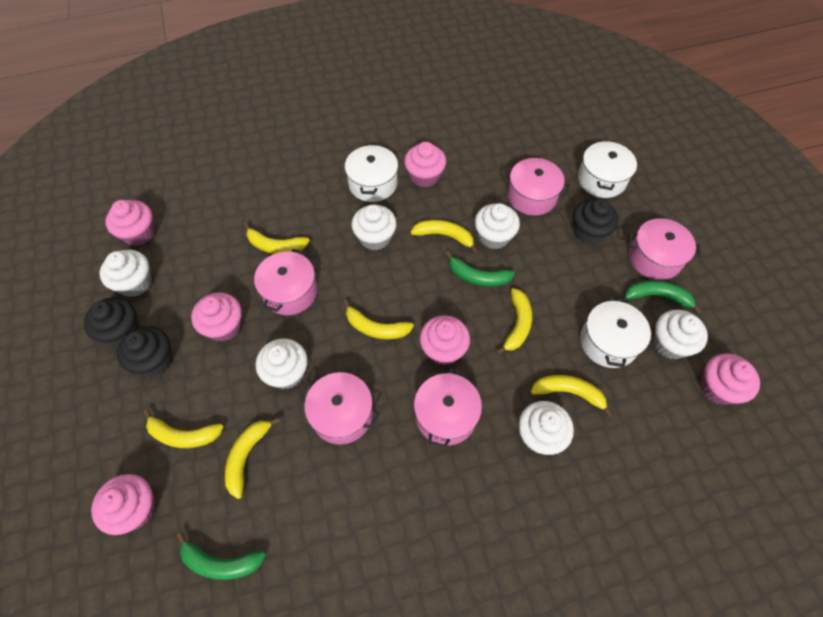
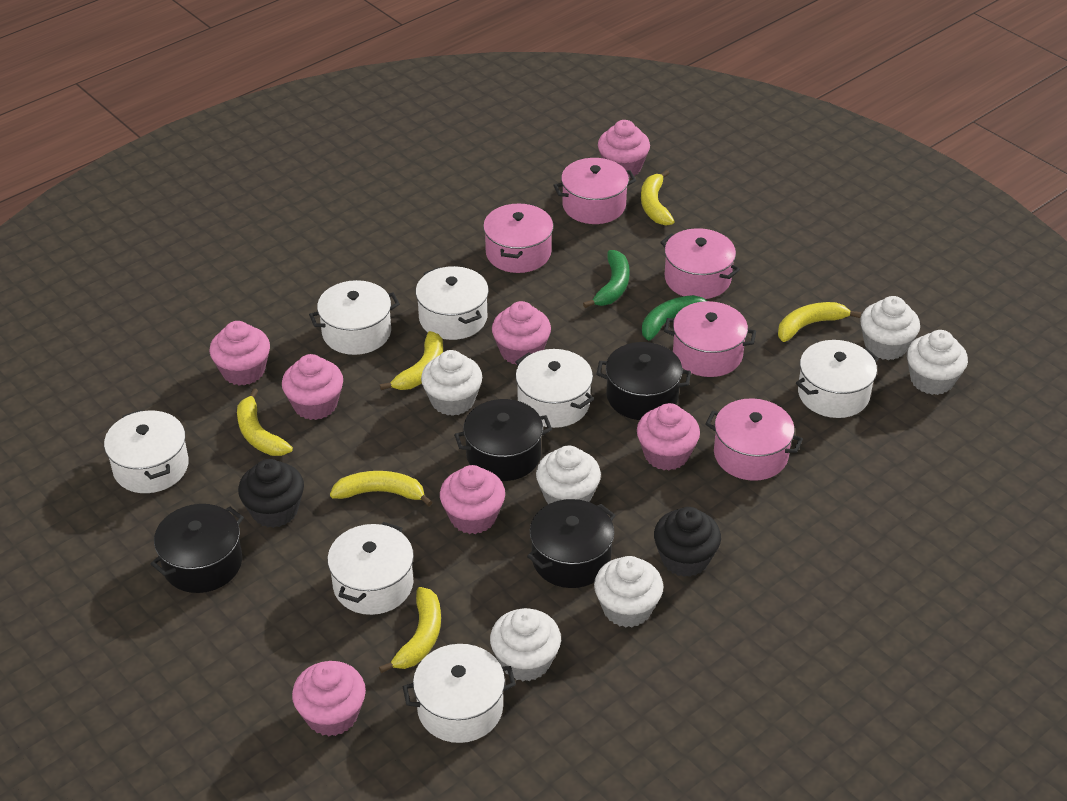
black cupcake: [84,297,139,346] [117,326,172,376] [573,199,619,245] = 3 -> [238,459,304,528] [654,507,721,577] = 2
black pot: none = 0 -> [151,504,244,593] [454,399,552,481] [527,499,616,588] [597,342,691,420] = 4
green banana: [177,532,266,580] [445,251,515,287] [625,280,702,314] = 3 -> [583,250,630,308] [642,295,707,340] = 2
pink cupcake: [91,474,156,535] [105,200,155,246] [191,292,242,342] [404,142,446,187] [420,315,470,365] [700,354,760,405] = 6 -> [210,321,270,386] [282,354,343,420] [292,661,366,736] [440,465,505,534] [492,301,551,365] [598,120,650,178] [637,403,700,471] = 7
white pot: [345,144,398,202] [578,140,637,198] [580,297,651,368] = 3 -> [104,410,189,493] [309,280,400,355] [327,522,414,615] [403,644,516,743] [416,266,489,340] [515,349,594,428] [796,340,879,418] = 7
yellow banana: [143,409,224,448] [225,417,280,499] [244,223,310,254] [343,300,414,339] [410,220,478,254] [496,288,532,355] [531,375,613,418] = 7 -> [237,388,293,456] [330,471,432,506] [379,587,441,673] [380,331,443,390] [641,170,675,226] [778,302,861,342] = 6

